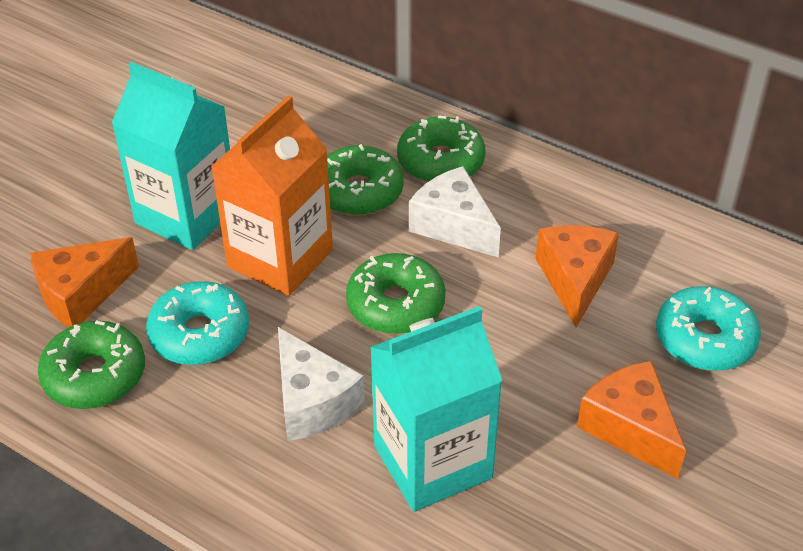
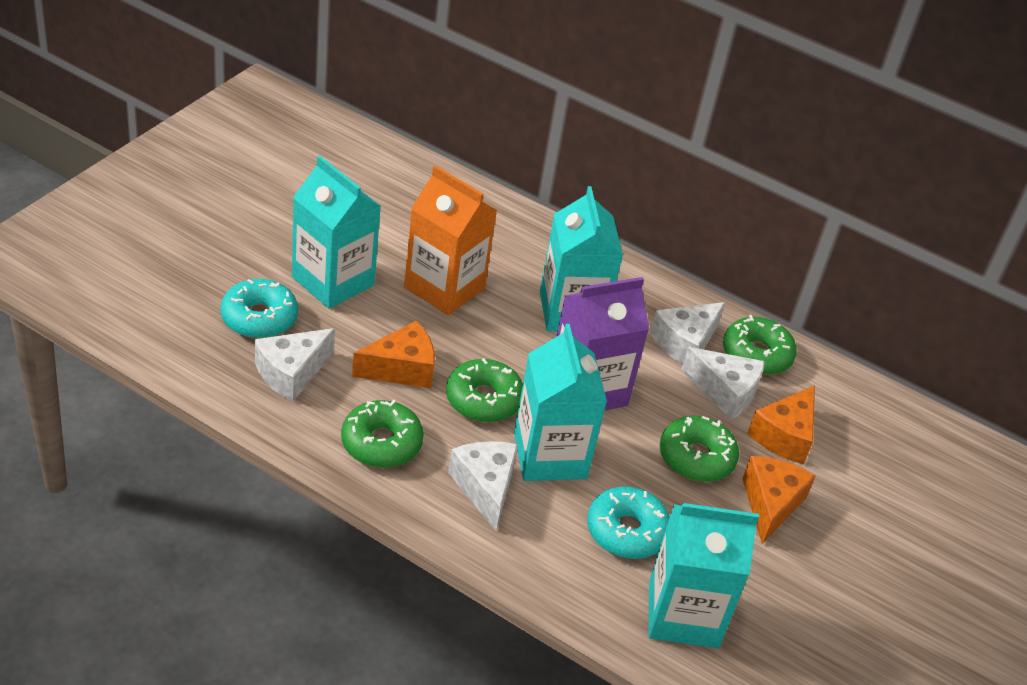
purple carton: none = 0 -> [557,277,649,410] = 1
turquoise carton: [112,62,230,250] [370,306,502,512] = 2 -> [292,156,381,309] [514,324,607,481] [540,186,623,332] [648,503,759,648] = 4
white cheese: [278,327,365,441] [409,166,501,258] = 2 -> [255,328,335,402] [448,441,518,531] [650,302,725,364] [681,347,765,420] = 4

